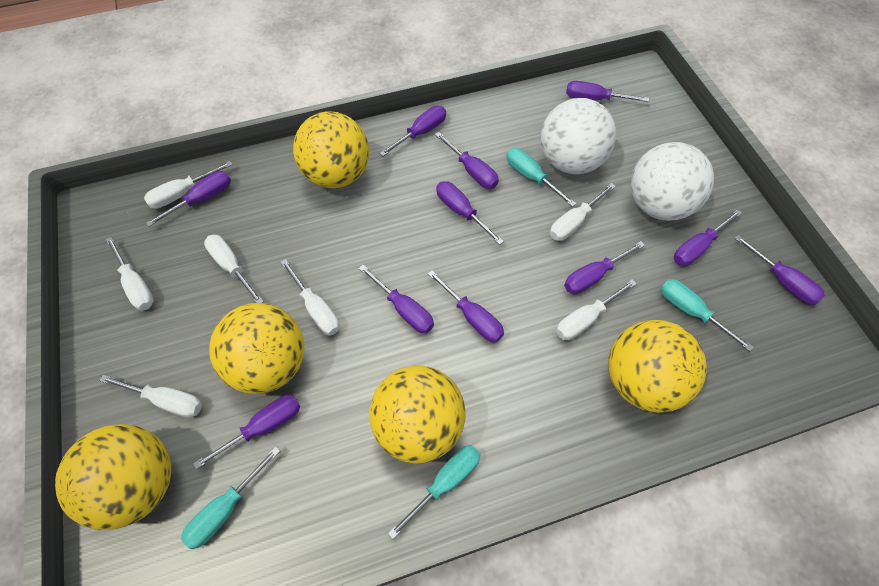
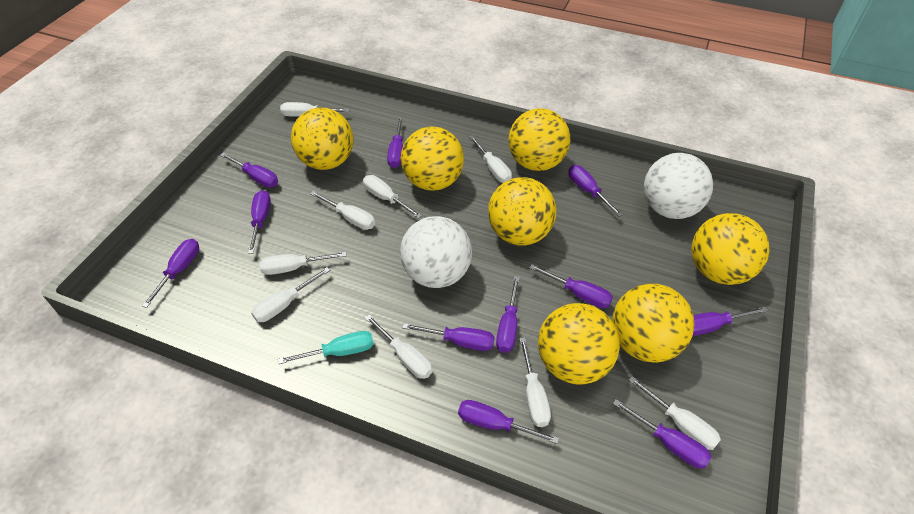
turquoise screwdriver: [181,446,280,549] [388,445,481,539] [507,148,577,207] [660,279,754,351] = 4 -> [278,331,374,364] = 1
white screwdriver: [99,375,202,418] [105,237,154,311] [144,161,232,209] [204,235,264,303] [280,259,340,336] [550,183,616,241] [556,279,637,340] = 7 -> [251,267,330,322] [259,252,347,275] [280,102,350,117] [310,191,375,230] [363,175,422,219] [365,314,433,379] [469,135,512,183] [519,337,551,427] [629,376,721,450] = 9
yellow ball: [55,424,171,530] [209,303,304,394] [293,112,369,189] [369,365,466,464] [608,320,707,413] = 5 -> [291,108,354,170] [401,126,464,191] [488,177,557,245] [509,108,570,171] [538,303,620,385] [612,284,694,363] [691,213,769,285] = 7

